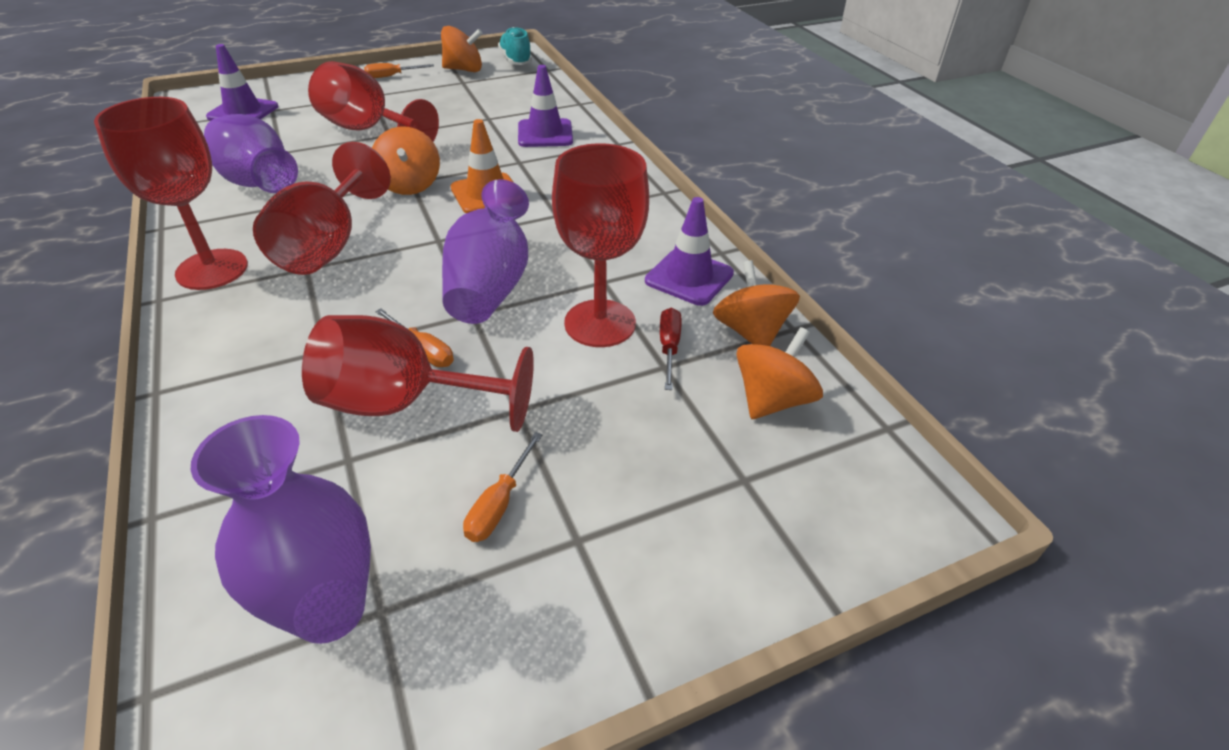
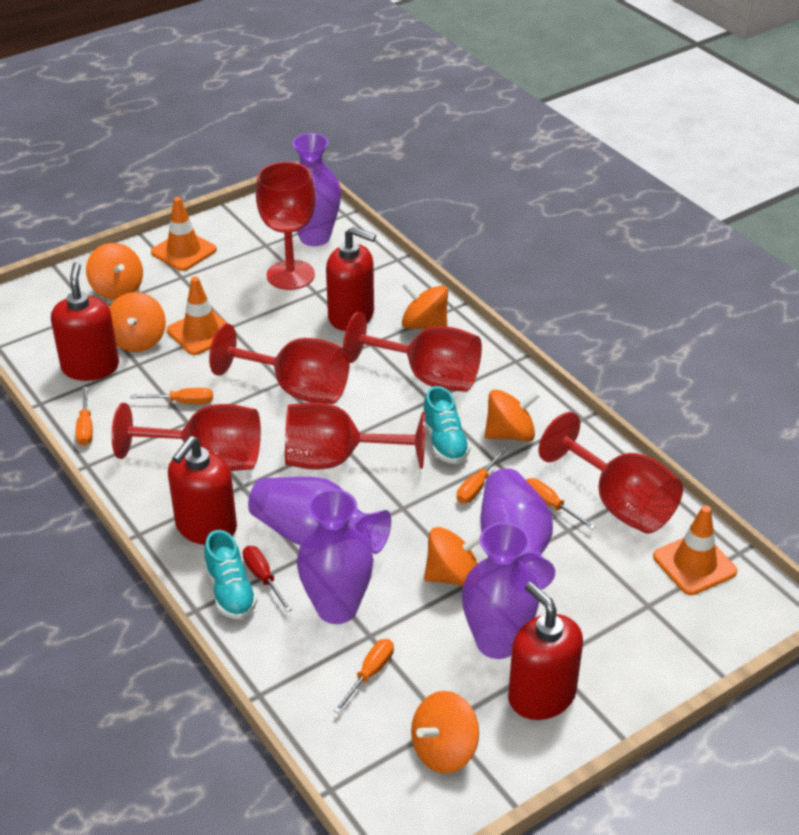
orange screwdriver: [364,63,434,78] [375,308,454,367] [463,432,543,542] = 3 -> [76,387,93,446] [130,388,213,404] [333,639,394,714] [457,448,507,504] [526,478,596,530] = 5
orange spinning top: [372,126,440,195] [441,26,483,72] [713,260,800,346] [736,327,823,419] = 4 -> [86,243,143,300] [109,292,166,352] [402,282,448,329] [411,691,479,774] [424,527,482,586] [485,389,540,441] = 6
orange traffic cone: [451,119,514,213] = 1 -> [151,197,217,271] [167,277,228,355] [653,505,737,595] = 3
purple traffic cone: [206,44,279,121] [518,65,573,147] [645,197,734,306] = 3 -> none = 0
purple vase: [191,415,371,644] [204,114,298,193] [442,179,529,324] = 3 -> [248,477,391,554] [292,133,341,246] [297,489,373,624] [462,522,539,659] [480,468,555,590] = 5
red goblet: [94,97,248,290] [253,142,391,275] [302,315,534,432] [308,61,439,142] [552,143,649,347] = 5 -> [112,403,261,471] [209,324,350,404] [256,162,316,290] [285,402,425,470] [343,312,482,392] [538,412,683,534] = 6
red soap dispenser: none = 0 -> [51,262,119,381] [168,436,237,545] [326,227,376,331] [508,582,583,720] = 4
turquoise shoe: [498,27,532,65] = 1 -> [204,530,257,619] [424,386,470,464] = 2

